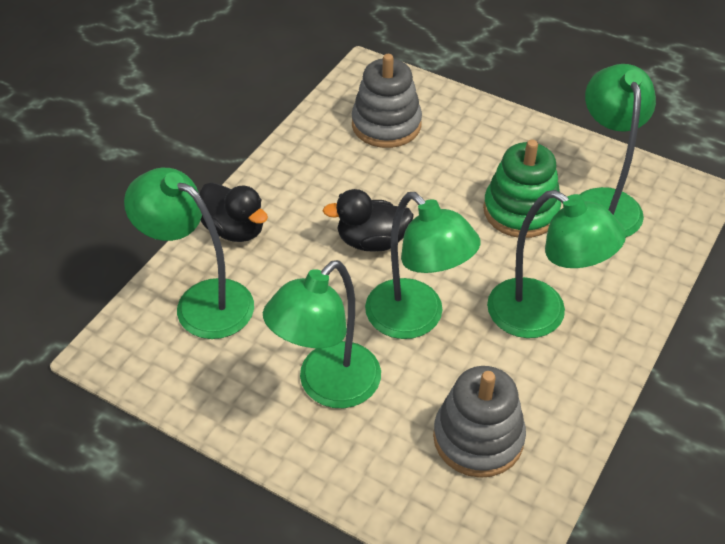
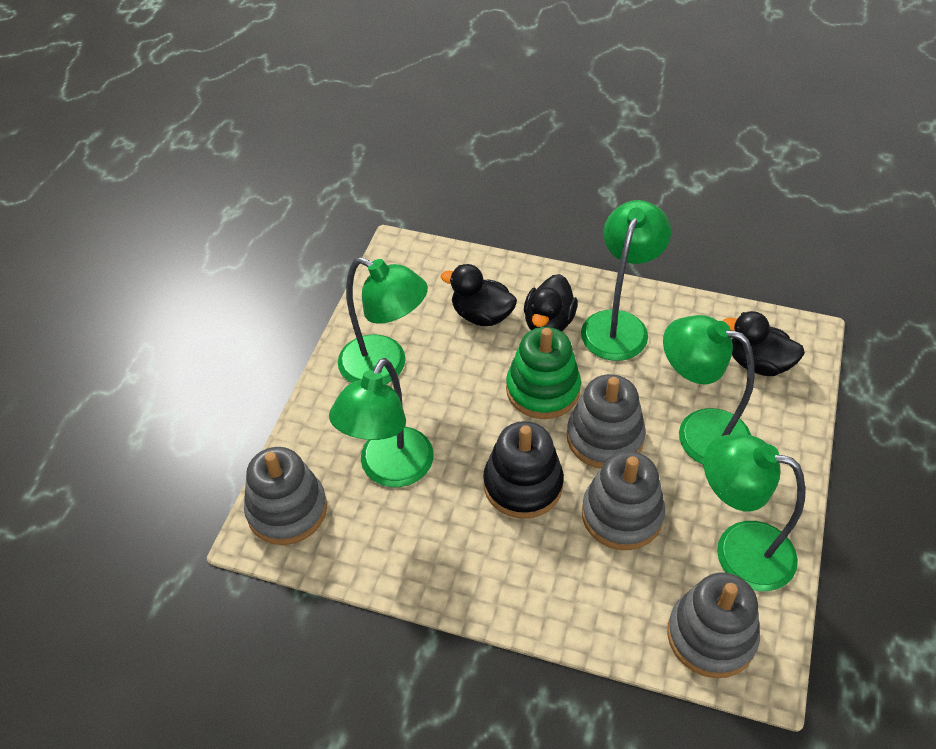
black duck: [199,183,268,242] [323,189,414,252] = 2 -> [441,264,517,326] [524,274,578,331] [723,311,805,376] = 3
black stacking toy: none = 0 -> [483,421,564,519] = 1
grey stacking toy: [352,54,422,148] [433,366,526,478] = 2 -> [244,447,327,545] [567,374,646,469] [582,451,665,550] [667,572,760,678] = 4

